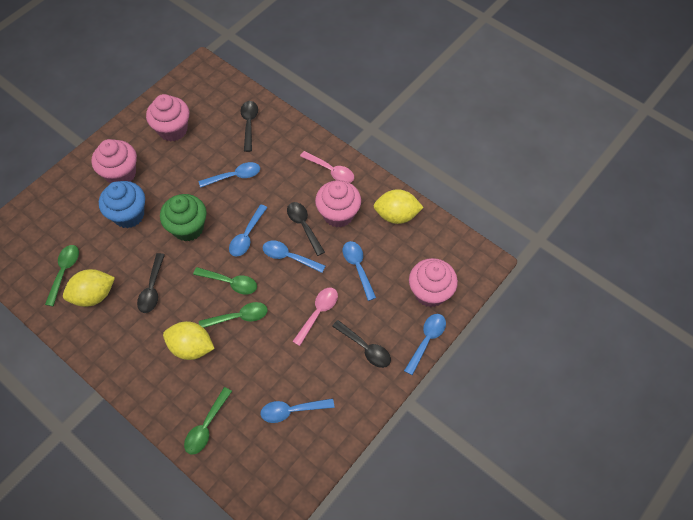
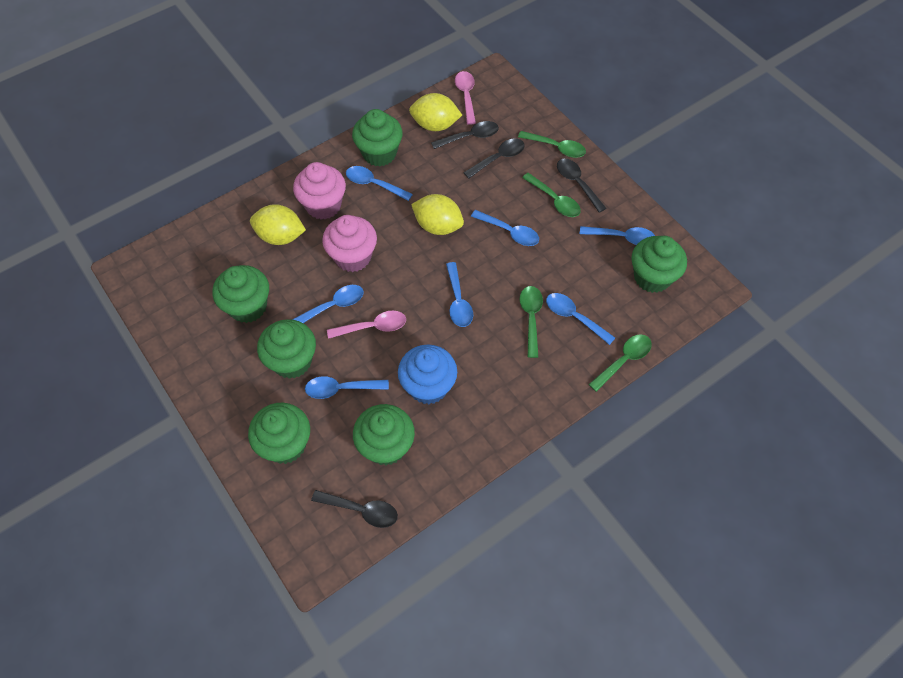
blue spoon: [199,162,260,188] [229,204,268,257] [260,398,334,423] [263,241,325,273] [343,241,376,301] [404,314,446,375] = 6 -> [292,285,364,323] [305,376,389,399] [346,166,413,201] [446,262,473,327] [471,210,539,246] [546,293,615,345] [580,226,655,245] = 7
green cupcake: [160,194,207,241] = 1 -> [213,265,269,323] [248,403,310,464] [257,319,316,379] [352,109,403,167] [353,404,415,465] [631,236,687,293] = 6
pink cupcake: [92,139,137,183] [146,94,189,142] [315,180,361,228] [409,258,458,307] = 4 -> [293,162,346,220] [322,215,377,272] = 2

